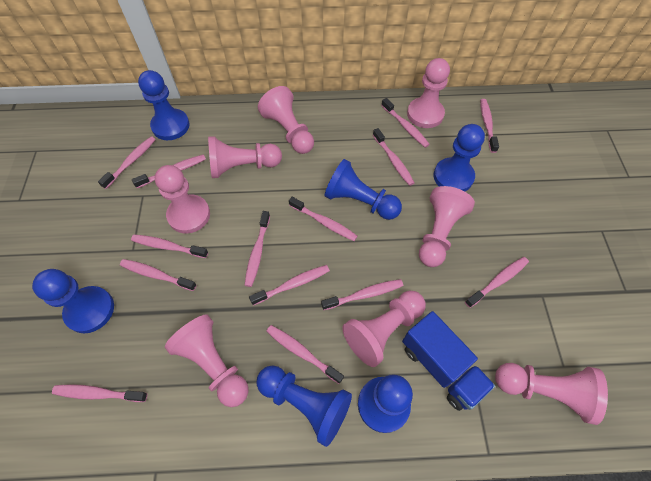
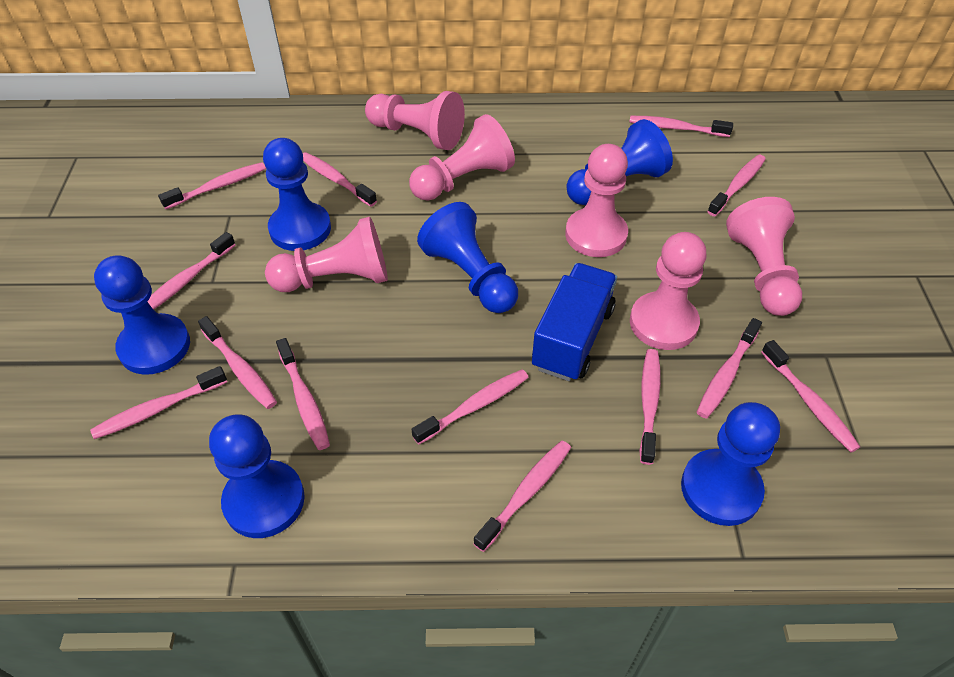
pink pawn: [155,165,210,234] [165,314,249,407] [208,136,282,178] [258,86,314,154] [343,291,426,367] [407,58,450,128] [419,186,475,267] [495,363,608,425] = 8 -> [265,217,388,292] [365,91,465,150] [409,114,515,201] [565,144,628,257] [630,232,707,350] [726,197,802,316] = 6
pink toothbrush: [52,384,148,402] [98,136,156,189] [120,259,197,291] [131,235,208,258] [132,155,206,188] [244,211,270,287] [249,265,330,306] [266,325,344,384] [289,197,358,241] [321,279,403,310] [373,128,415,186] [381,98,430,148] [465,257,529,308] [480,99,499,153] = 14 -> [90,366,227,439] [147,232,236,309] [158,162,266,209] [198,316,277,409] [276,338,330,450] [303,152,377,207] [411,369,529,445] [473,441,571,552] [629,116,733,137] [640,349,661,465] [697,318,762,419] [707,155,766,216] [761,340,860,453] = 13

